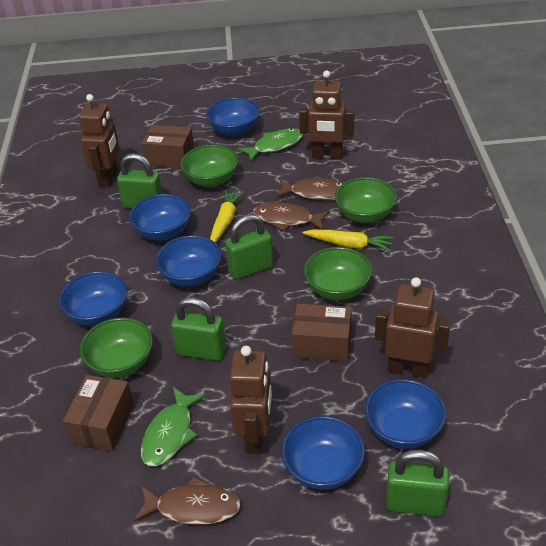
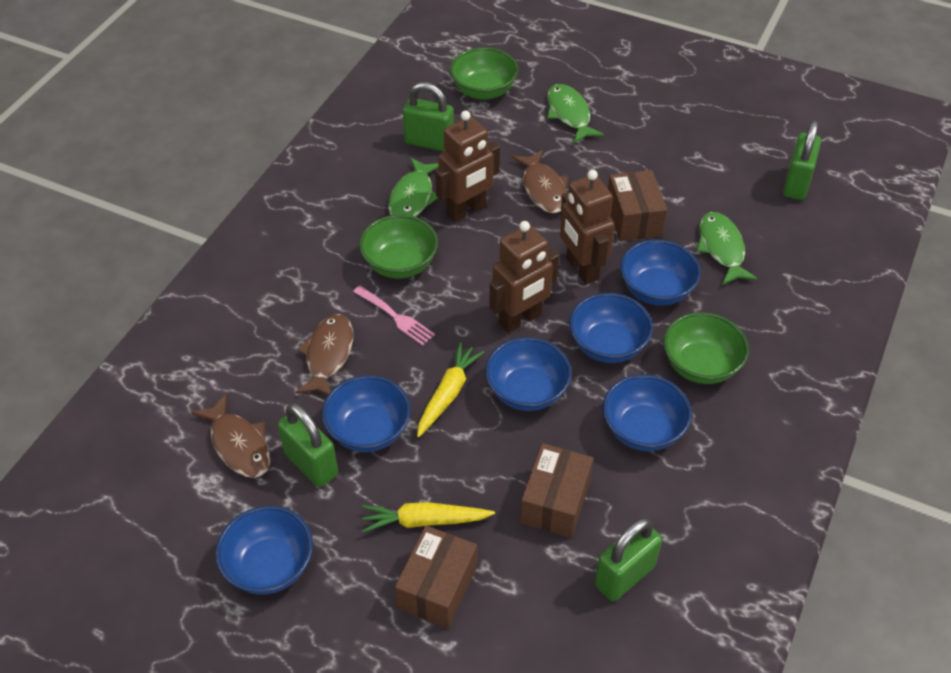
brown robot: [79,94,120,187] [229,346,272,454] [299,70,354,159] [375,277,451,378] = 4 -> [435,110,500,222] [489,221,559,333] [560,170,615,285] = 3
green bowl: [80,318,153,378] [180,145,238,187] [304,247,372,300] [335,177,397,223] = 4 -> [359,215,438,279] [450,47,518,100] [663,312,749,384] = 3
green fish: [141,387,205,466] [238,128,303,161] = 2 -> [388,157,439,217] [547,84,604,144] [696,212,758,285] = 3
pink fork: none = 0 -> [353,286,435,346] = 1

